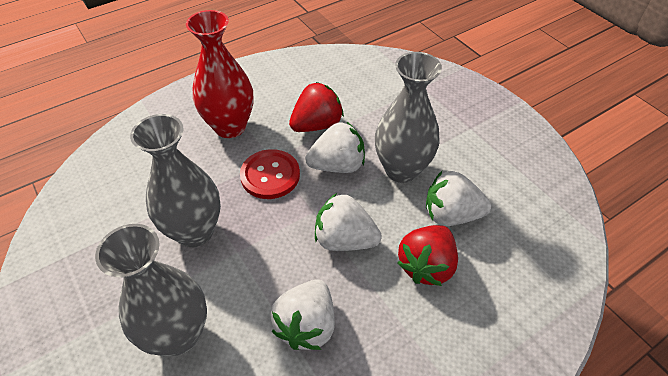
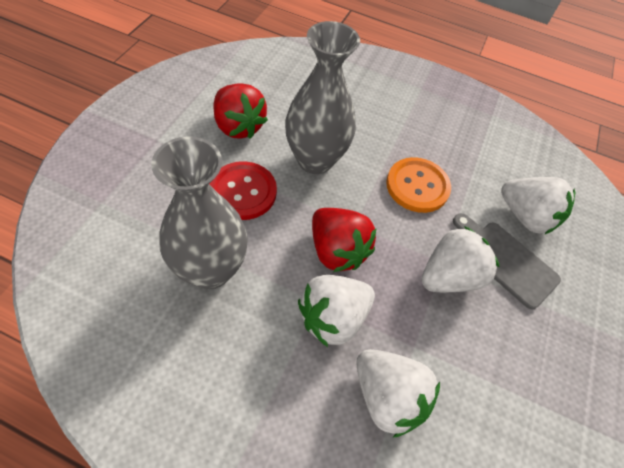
grey cutting board: none = 0 -> [453,213,561,310] = 1
grey vase: [95,224,207,356] [130,114,221,247] [375,52,442,183] = 3 -> [151,136,248,289] [285,21,360,174] = 2
orange button: none = 0 -> [386,157,451,213] = 1
red vase: [186,10,253,138] = 1 -> none = 0

